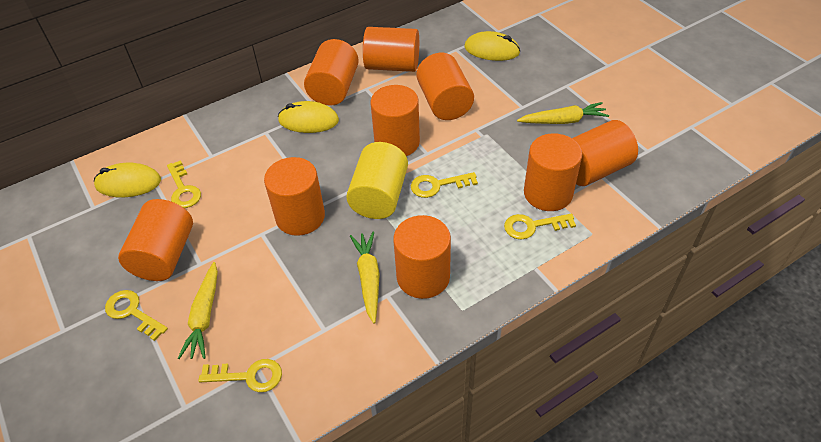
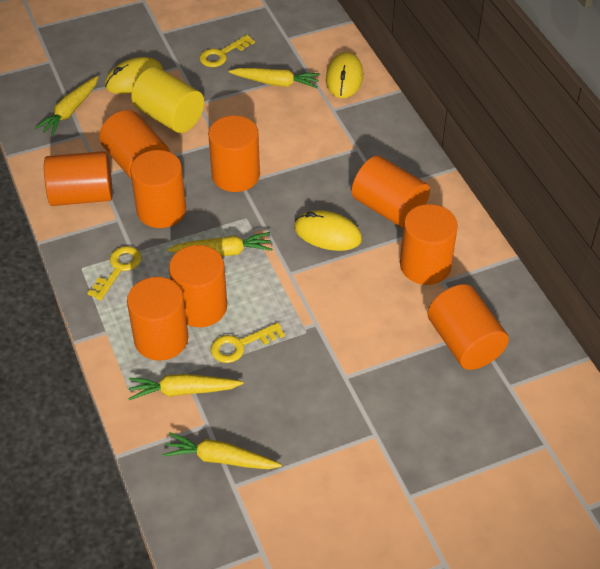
yellow carrot: [178,262,218,359] [350,232,380,324] [517,102,609,124] = 3 -> [35,76,98,136] [128,374,244,400] [162,432,282,469] [167,232,272,256] [229,68,320,88] = 5
yellow key: [105,290,168,341] [167,160,201,208] [198,359,282,392] [411,172,478,198] [504,214,576,239] = 5 -> [88,246,142,300] [199,35,255,67] [211,323,285,363] = 3

